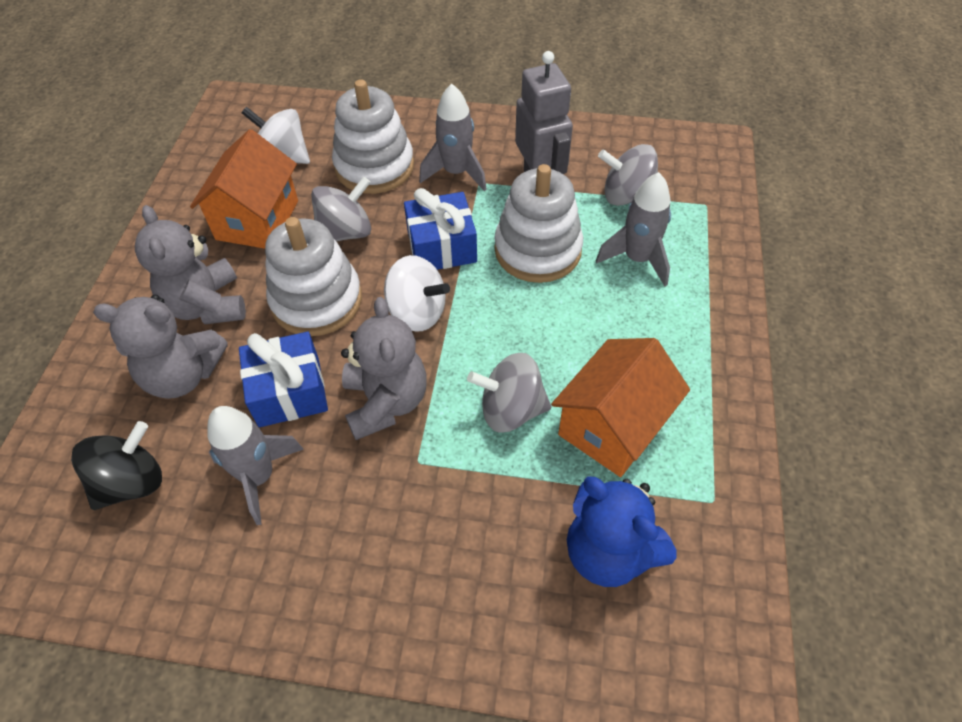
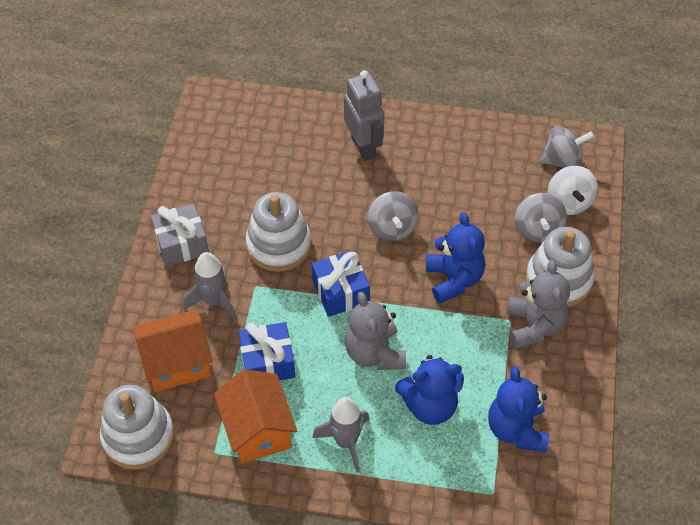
black spinning top: [71,421,162,510] = 1 -> none = 0
blue teddy bear: [567,476,677,587] = 1 -> [395,355,464,425] [426,212,485,303] [488,366,549,452] = 3
grey gift: none = 0 -> [151,203,209,267] = 1
grey rocket: [207,406,304,525] [419,84,487,191] [596,172,671,287] = 3 -> [183,252,237,321] [312,397,369,473] = 2
grey teddy bear: [93,295,228,399] [135,205,246,324] [341,297,427,440] = 3 -> [345,292,406,370] [507,260,570,349] = 2
white spinning top: [242,107,310,164] [384,255,450,332] = 2 -> [547,166,598,215] = 1

